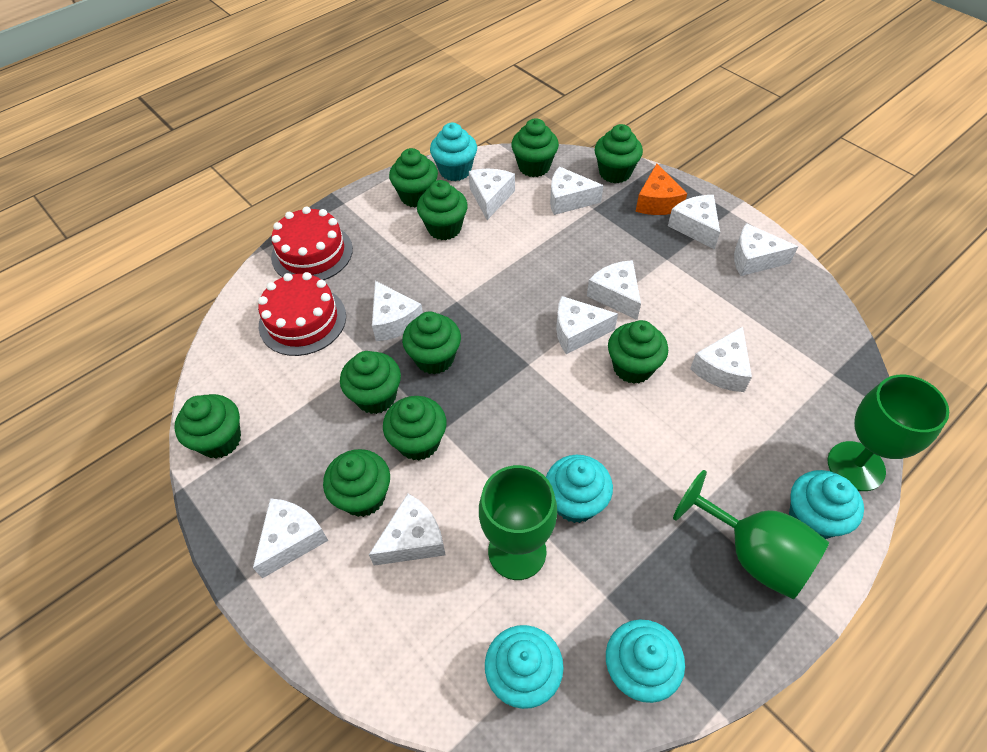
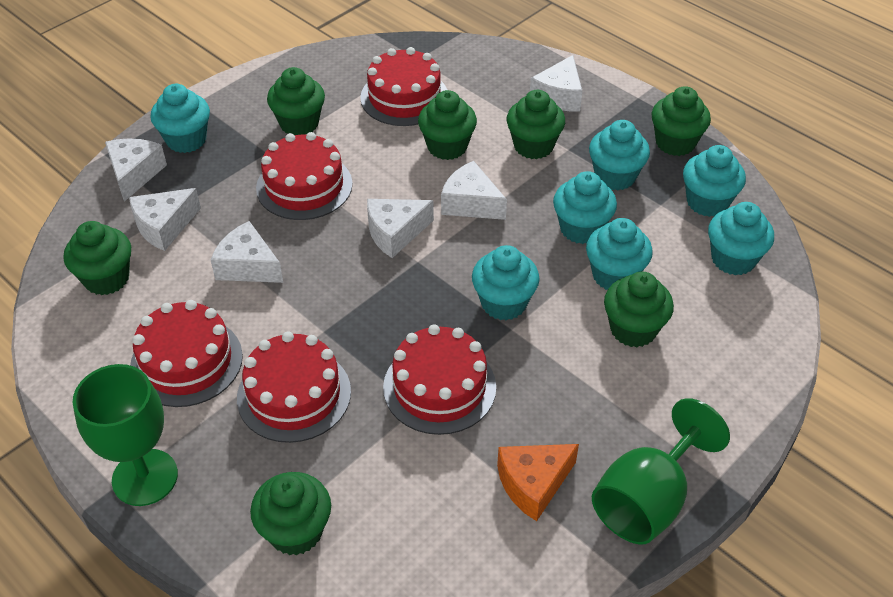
green cupcake: [174,394,241,459] [323,449,390,517] [340,351,401,414] [383,396,446,461] [389,148,438,208] [402,311,461,374] [417,180,468,240] [511,118,559,177] [595,124,643,183] [608,320,668,384] = 10 -> [64,221,131,295] [250,472,331,555] [267,67,325,135] [418,90,477,160] [507,90,565,159] [604,271,674,347] [652,86,711,156] = 7
green goblet: [479,465,557,580] [673,470,829,600] [827,375,949,491] = 3 -> [73,364,178,506] [592,398,730,545] = 2
red cake: [258,272,346,356] [271,207,353,280] = 2 -> [130,300,243,407] [237,331,351,443] [256,132,353,220] [360,47,447,126] [383,324,496,435] = 5
turquoise cupcake: [430,123,477,181] [485,625,564,709] [546,455,613,523] [606,620,685,703] [789,470,864,539] = 5 -> [151,84,210,153] [472,245,540,320] [553,171,617,244] [586,218,653,290] [589,120,650,190] [683,145,746,217] [708,202,774,275] = 7
white cheese: [253,498,329,578] [369,494,446,566] [372,281,423,341] [469,169,515,220] [550,166,603,215] [556,296,618,354] [587,260,641,320] [668,195,720,249] [690,327,752,392] [734,223,798,276] = 10 -> [105,138,167,202] [129,188,201,251] [211,221,283,283] [367,199,434,258] [441,161,507,220] [530,55,583,111] = 6

